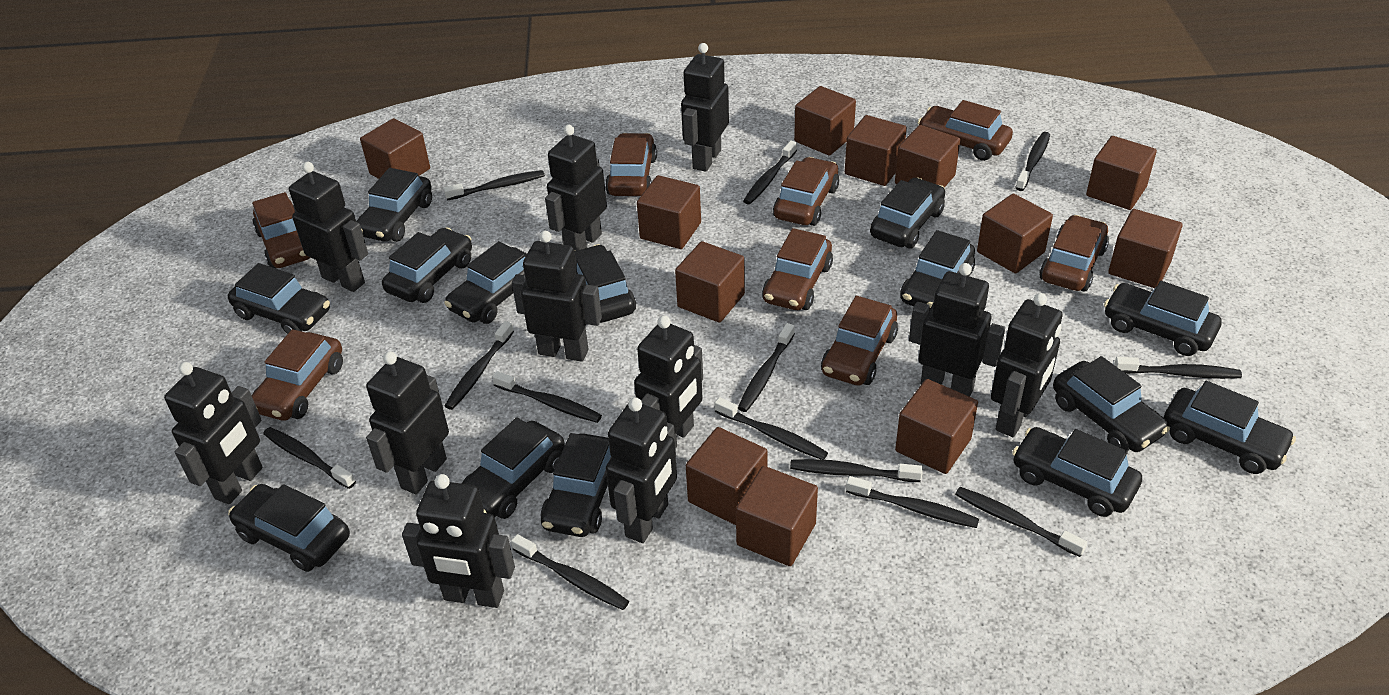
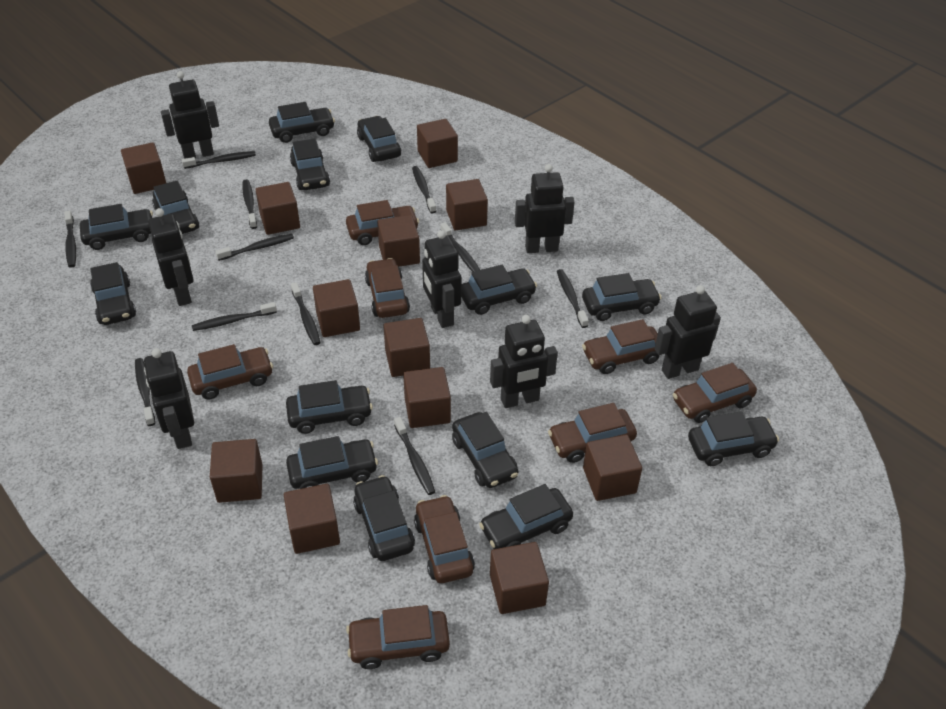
black robot: [164,362,263,504] [289,162,368,292] [366,351,449,494] [402,474,515,608] [512,230,602,362] [545,125,607,251] [606,398,677,543] [634,315,703,447] [681,43,729,172] [909,263,1005,397] [991,293,1063,437] = 11 -> [144,348,194,449] [148,208,194,306] [161,71,219,159] [422,230,462,328] [490,315,558,408] [515,164,575,253] [655,285,721,379] = 7
black toothbrush: [263,427,356,489] [444,170,545,201] [444,321,514,410] [492,371,602,423] [511,534,629,610] [715,397,828,460] [738,323,795,412] [743,140,797,204] [790,459,923,482] [846,476,979,528] [955,487,1087,557] [1015,132,1050,191] [1114,357,1242,379] = 13 -> [64,211,76,268] [135,358,155,426] [182,151,256,169] [192,302,277,331] [215,234,294,261] [242,179,257,229] [291,282,320,345] [394,417,435,495] [412,166,436,213] [440,222,480,272] [557,269,589,328] = 11

